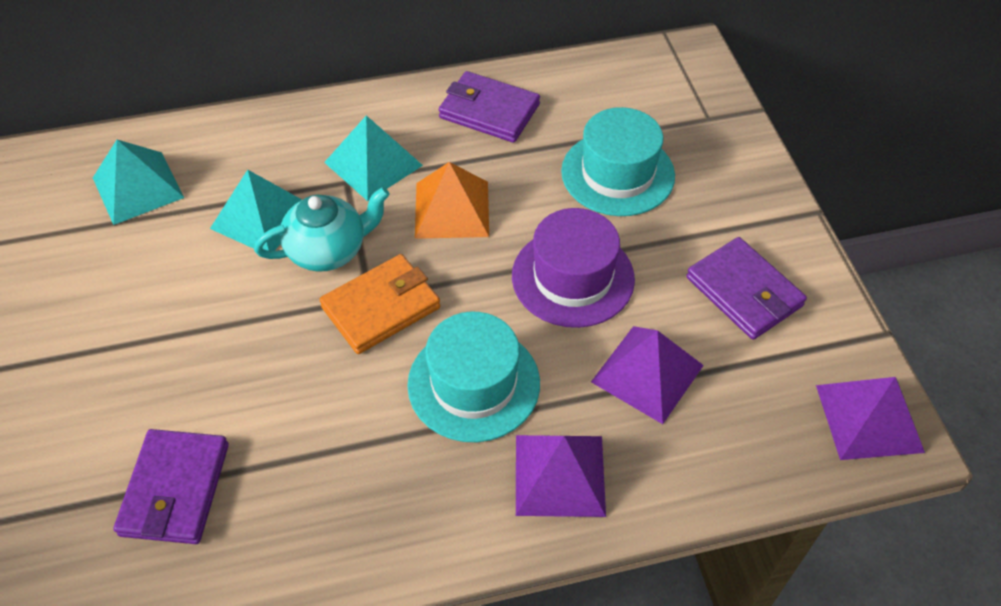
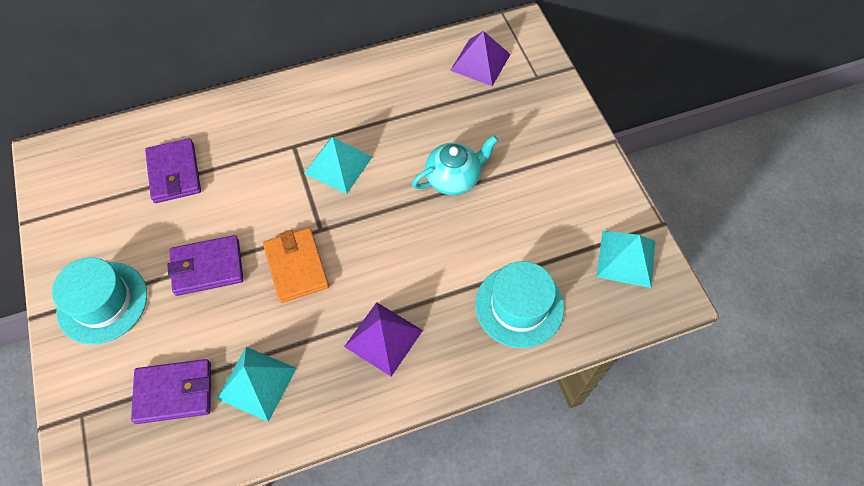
orange pyramid: [415,162,489,239] = 1 -> none = 0
purple hat: [512,208,635,328] = 1 -> none = 0
purple pyramid: [516,435,606,517] [591,326,704,424] [816,377,925,460] = 3 -> [344,302,423,376] [450,31,511,86] = 2

